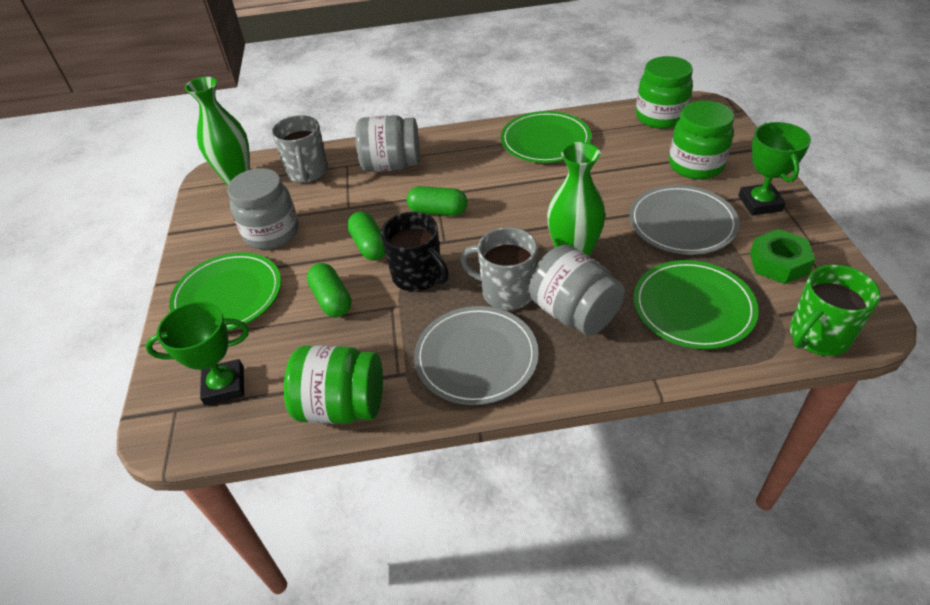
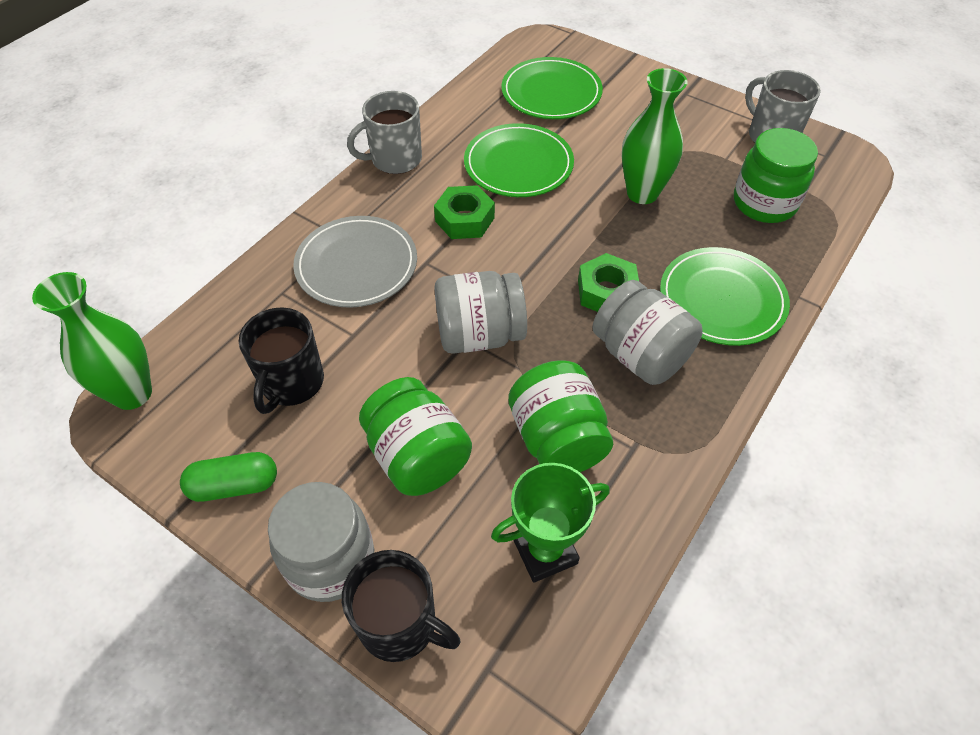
black mug: [381,212,449,292] = 1 -> [239,307,324,414] [342,550,461,662] = 2
green capsule: [307,263,351,317] [347,211,386,261] [407,186,467,216] = 3 -> [180,452,277,502] = 1
green mug: [790,265,880,356] = 1 -> none = 0
green nut: [750,229,815,284] = 1 -> [434,185,495,239] [578,253,639,312] = 2
green trophy: [145,301,249,406] [738,122,811,215] = 2 -> [491,463,610,583] = 1
grey plate: [414,306,539,405] [629,185,739,255] = 2 -> [293,216,417,308] = 1

